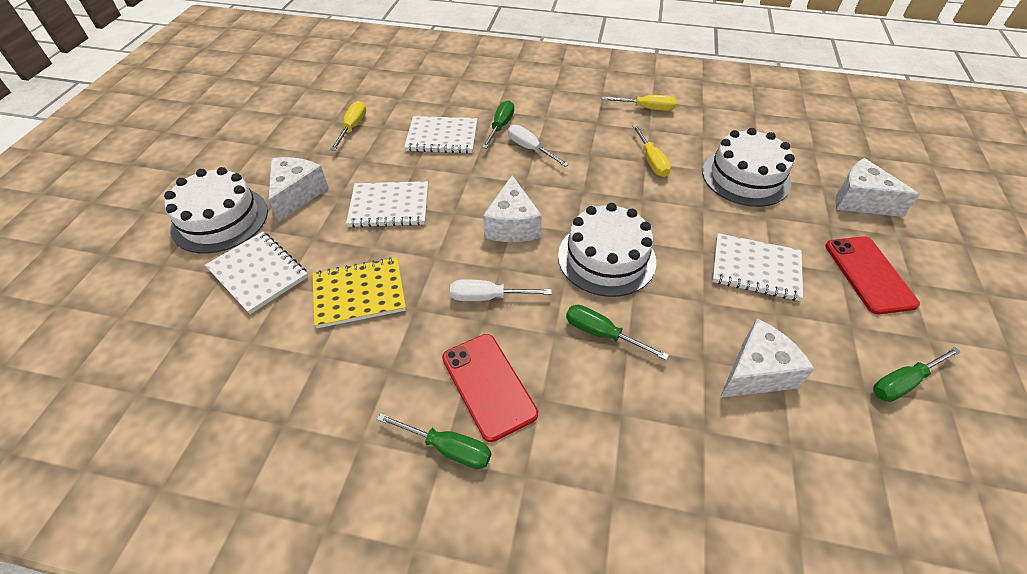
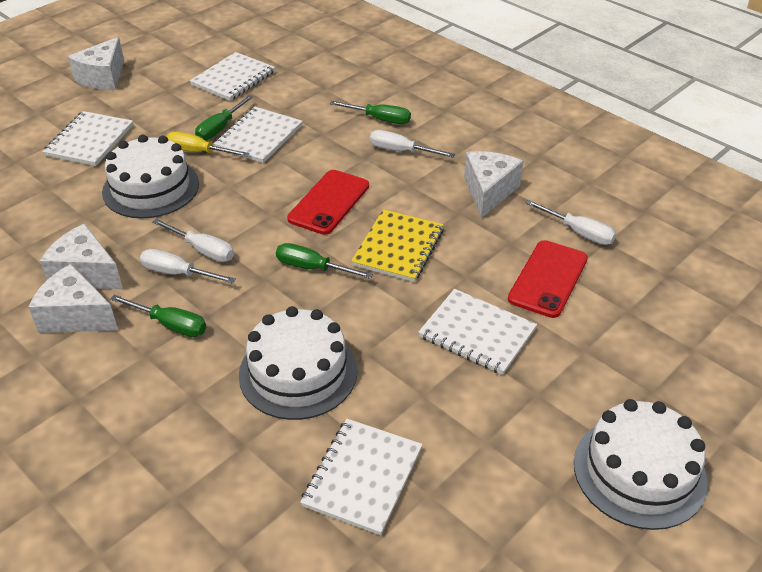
white notebook: [205,232,308,314] [346,181,428,228] [404,116,478,153] [712,233,803,301] = 4 -> [43,111,133,166] [190,52,275,101] [213,107,303,163] [300,419,423,535] [418,289,537,375] = 5
white screwdriver: [450,279,552,301] [508,125,569,167] = 2 -> [140,249,236,283] [152,219,234,262] [370,130,455,157] [526,200,616,245] = 4
yellow screwdriver: [330,101,366,151] [602,95,676,111] [632,124,671,177] = 3 -> [167,132,249,157] = 1

